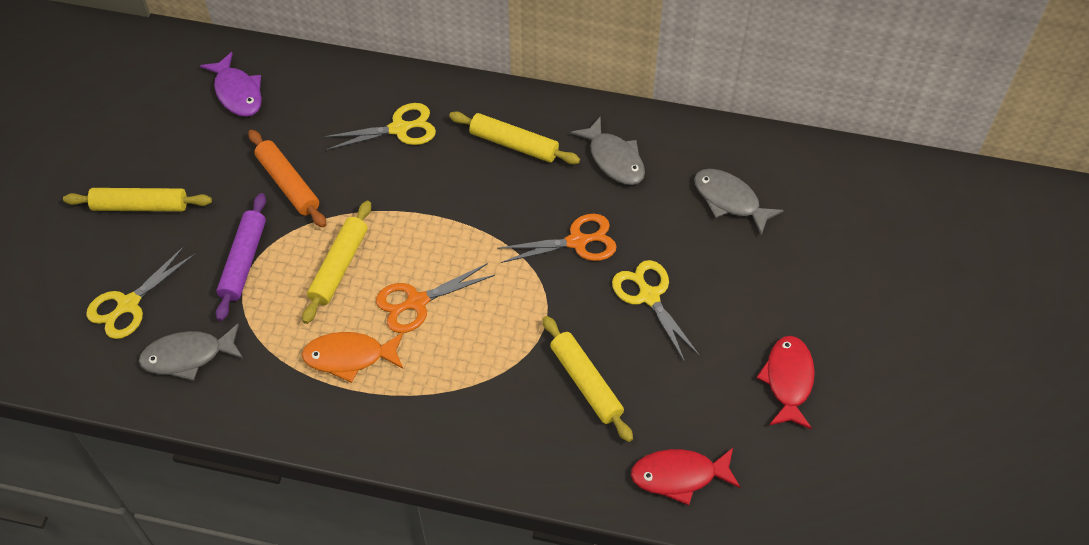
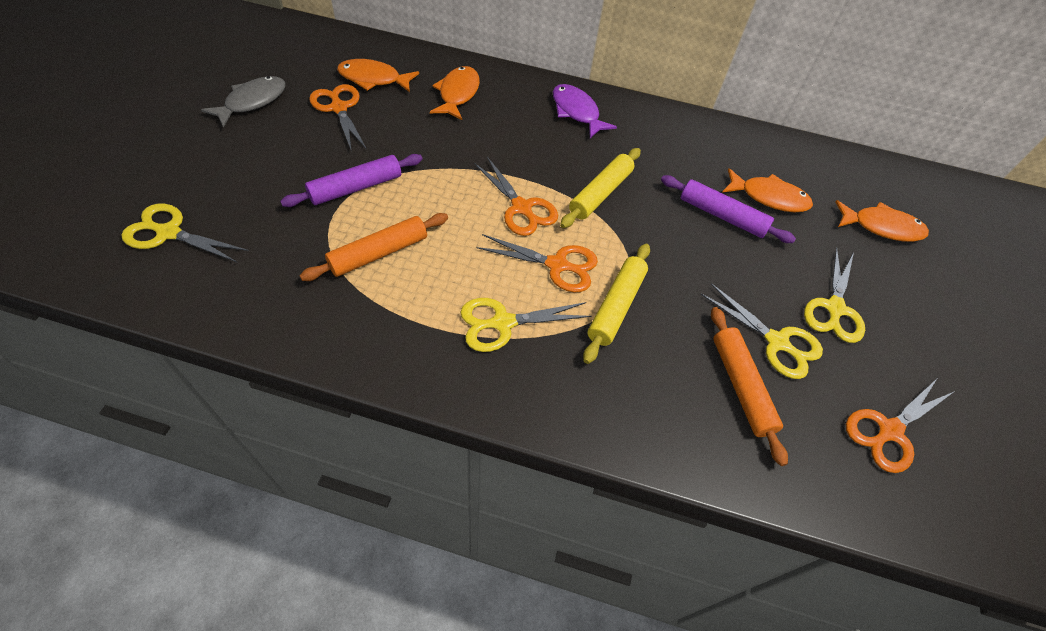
grey fish: [139,324,243,381] [571,116,645,185] [694,169,784,236] = 3 -> [201,76,286,127] = 1
orange fish: [302,332,403,383] = 1 -> [337,59,419,92] [430,66,480,120] [722,168,813,212] [835,200,929,242] = 4
orange rolling pin: [248,130,326,228] = 1 -> [299,213,448,281] [711,307,788,466] = 2
orange scissors: [376,263,495,333] [497,214,617,263] = 2 -> [309,84,367,152] [474,157,558,236] [476,234,598,292] [846,379,955,473] = 4
purple rolling pin: [216,193,266,321] = 1 -> [280,154,422,207] [661,175,796,243] = 2
red fish: [631,448,741,505] [756,336,815,430] = 2 -> none = 0
yellow rolling pin: [63,188,212,212] [302,201,371,324] [449,111,580,164] [543,316,633,442] = 4 -> [560,148,641,228] [583,244,650,364] = 2
yellow scissors: [86,246,195,339] [323,103,436,150] [612,260,700,362] = 3 -> [121,204,248,263] [460,298,592,352] [701,283,823,379] [804,247,865,343] = 4

